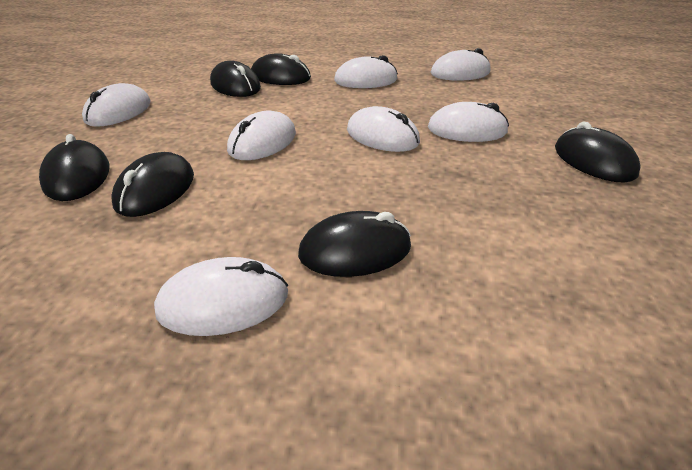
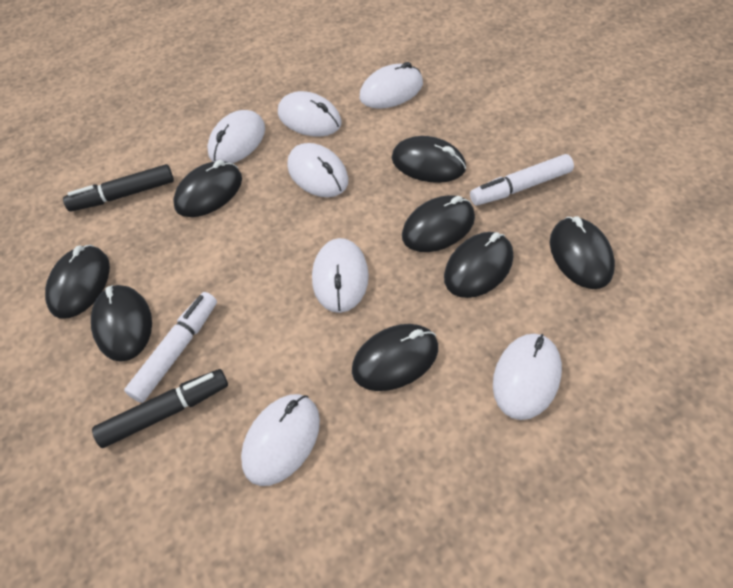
black marker: none = 0 -> [63,164,174,212] [92,369,228,448] = 2
black mouse: [39,134,110,201] [112,152,194,217] [210,61,261,97] [251,53,311,85] [298,211,411,277] [555,122,641,183] = 6 -> [45,245,110,319] [91,285,152,362] [173,160,242,217] [352,324,438,391] [392,136,466,183] [402,195,475,252] [444,232,513,298] [550,216,615,289] = 8
white marker: none = 0 -> [124,292,217,403] [470,154,574,206] = 2

